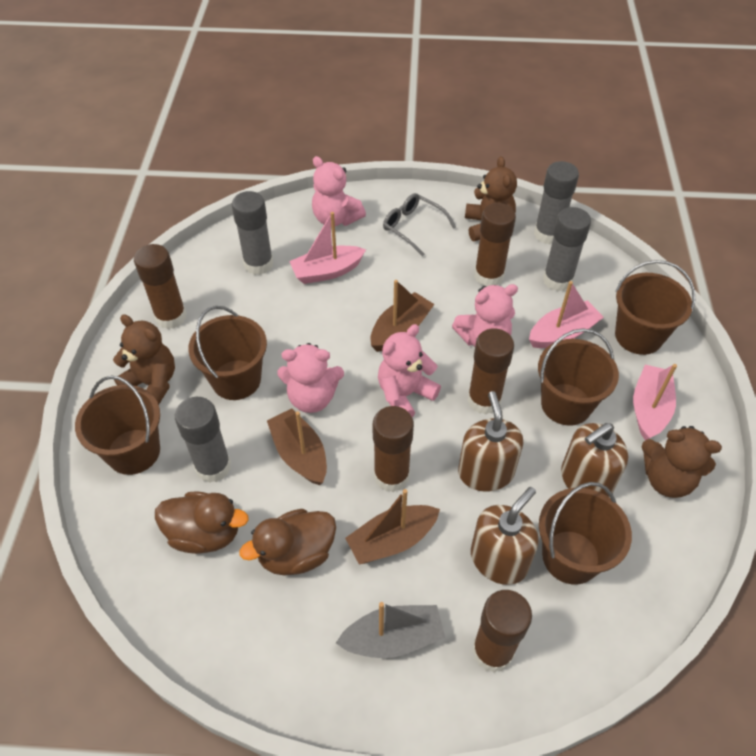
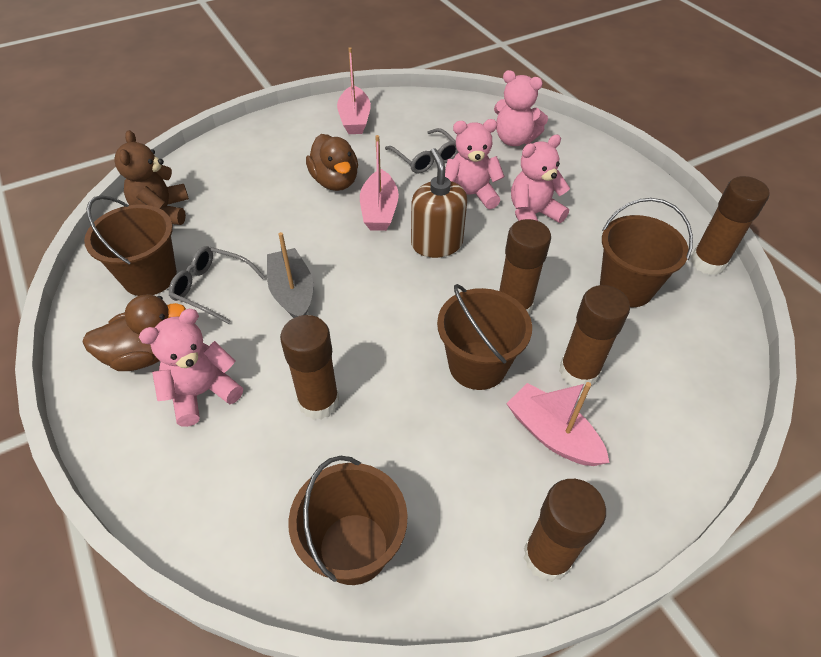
brown boat: [267,409,327,485] [345,489,440,564] [371,280,435,352] = 3 -> none = 0
brown bucket: [75,376,160,475] [188,306,267,400] [538,328,619,426] [539,482,632,585] [615,260,695,355] = 5 -> [84,195,177,296] [288,456,408,585] [437,284,532,390] [600,198,693,307] = 4
brown soap dispenser: [458,391,523,492] [471,487,538,585] [561,423,628,498] = 3 -> [411,148,467,258] = 1
brown teddy bear: [113,314,175,405] [465,156,517,241] [641,426,722,498] = 3 -> [114,130,189,225] = 1
grey glasses: [383,193,456,256] = 1 -> [169,246,265,324] [385,128,458,173] = 2
grey glue stick: [175,397,231,483] [232,191,274,275] [534,161,579,244] [543,207,591,291] = 4 -> none = 0

